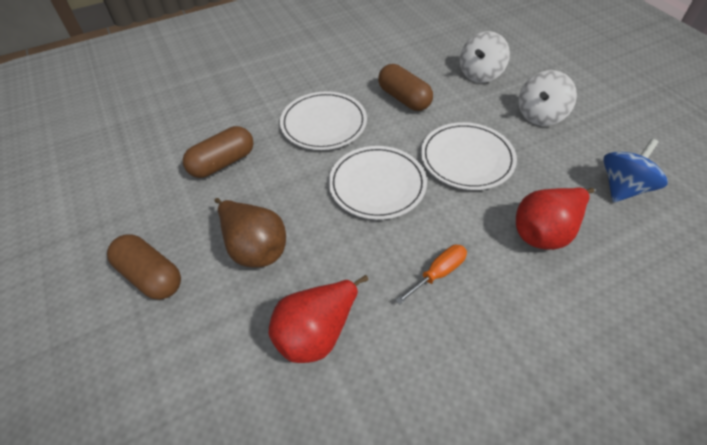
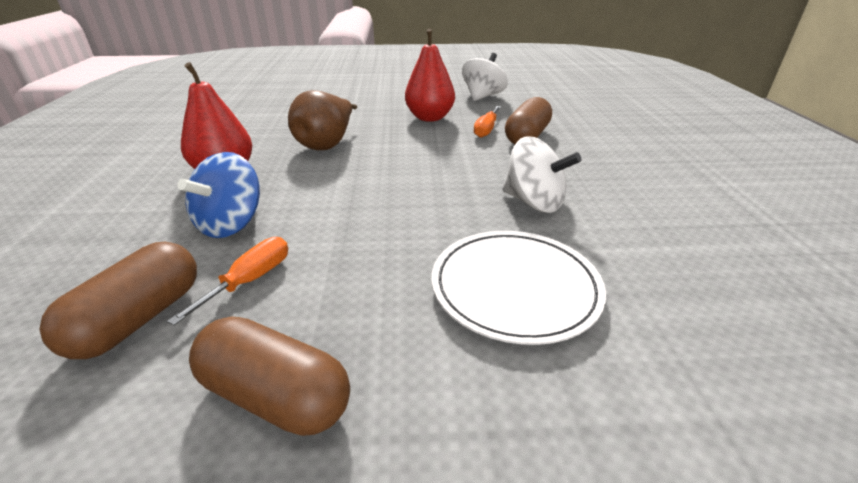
orange screwdriver: [395,245,467,305] = 1 -> [167,237,288,326] [474,106,501,138] = 2
white plate: [280,91,367,150] [329,146,427,220] [421,122,517,190] = 3 -> [432,231,606,345] = 1

